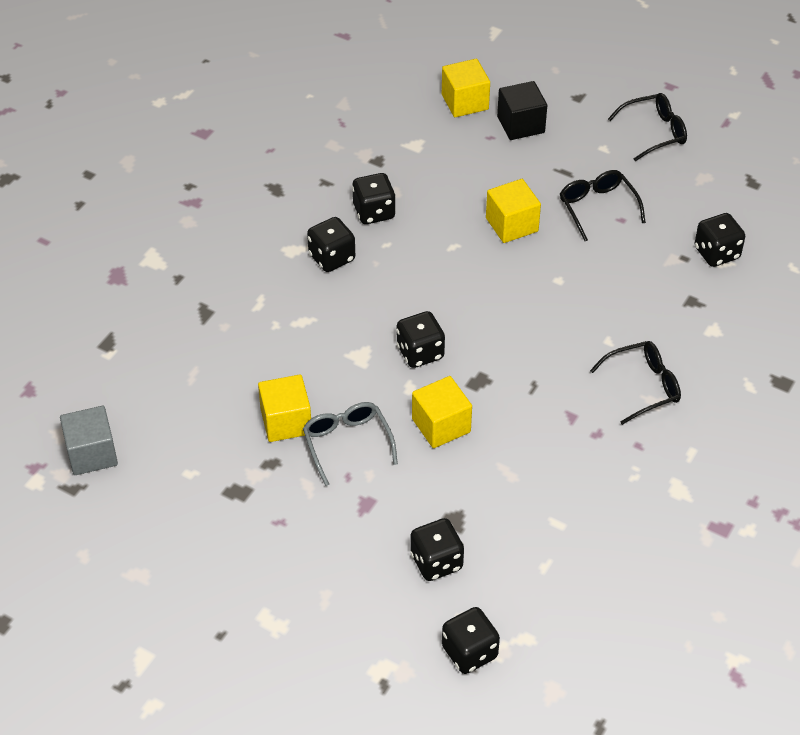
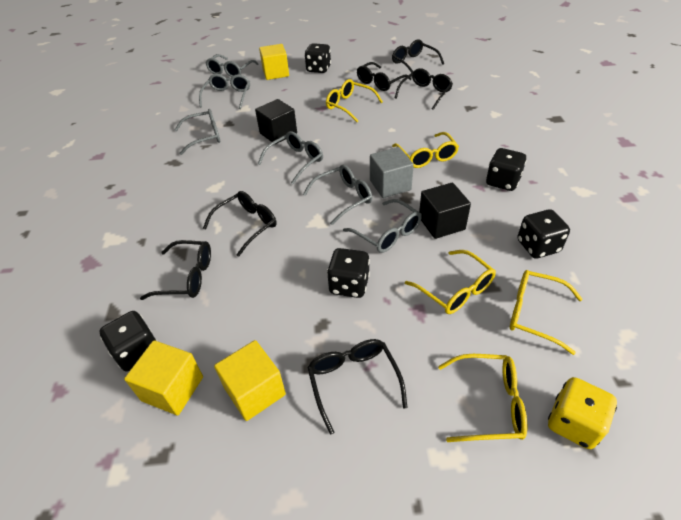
black cube: [497,81,547,140] = 1 -> [255,99,297,144] [419,183,471,239] = 2
black dice: [307,217,355,272] [352,173,396,224] [396,311,445,368] [410,518,464,581] [442,607,500,674] [695,213,745,267] = 6 -> [99,311,157,371] [304,43,331,73] [327,248,370,298] [486,148,527,191] [517,209,570,259] = 5
black glasses: [560,170,646,241] [590,341,681,425] [608,93,687,161] = 3 -> [140,240,211,300] [203,191,277,257] [307,339,408,434] [357,62,411,91] [392,39,444,73] [395,68,453,110] = 6
grey glasses: [303,402,398,486] = 1 -> [174,109,220,155] [199,74,250,109] [206,54,258,77] [258,131,323,184] [303,165,372,225] [343,199,422,253] = 6
yellow cube: [258,374,311,442] [412,376,472,448] [442,59,490,117] [486,179,541,243] = 4 -> [124,340,203,415] [214,340,286,421] [259,44,289,80] = 3
yellow dice: none = 0 -> [548,377,617,449] = 1
yellow glasses: none = 0 -> [326,79,383,122] [392,132,459,168] [405,250,496,314] [438,354,527,442] [510,270,583,355] = 5

